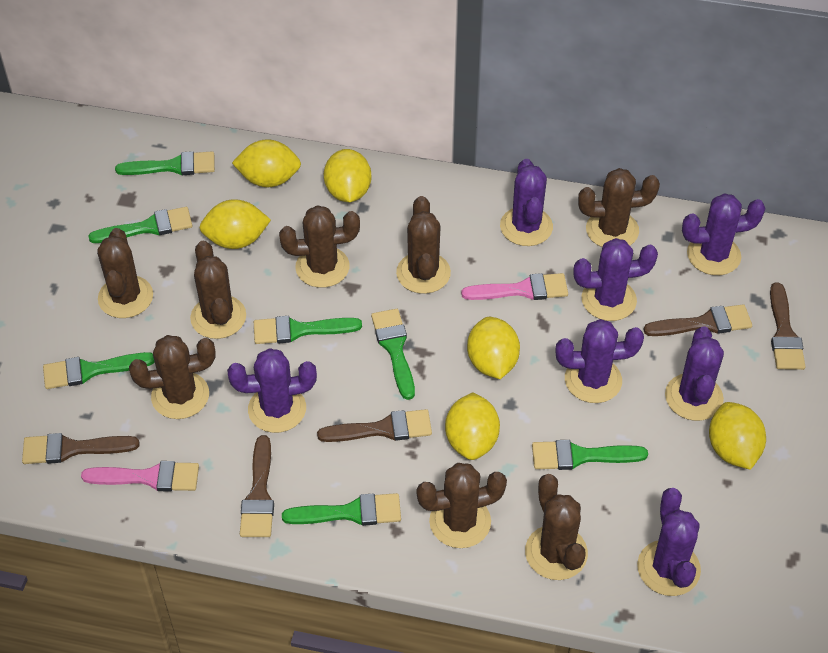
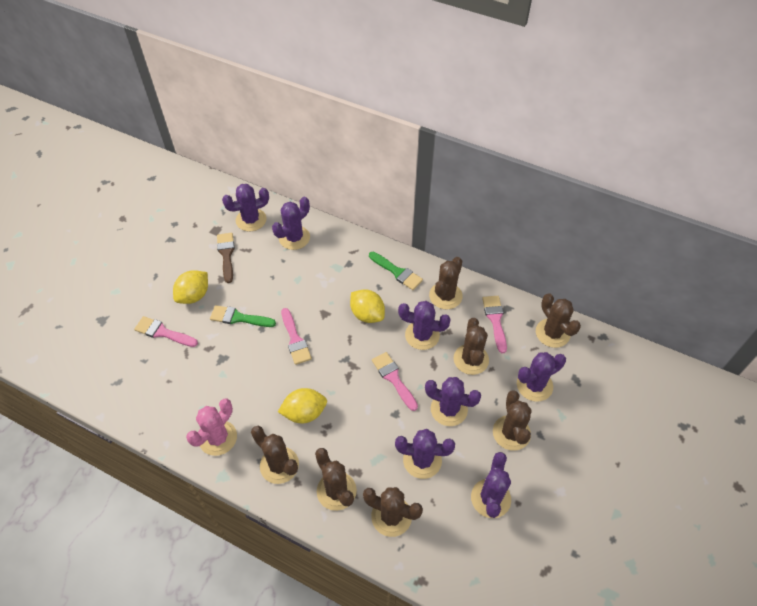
brown brush: [22,433,139,464] [240,435,274,537] [317,409,432,442] [643,304,752,336] [770,283,806,370] = 5 -> [217,233,235,283] = 1
brown cactus: [97,228,153,318] [129,335,216,419] [190,241,246,339] [279,205,360,288] [396,196,451,294] [417,463,507,548] [525,474,588,580] [578,168,660,247] = 8 -> [251,426,299,484] [315,448,357,511] [363,487,423,537] [429,257,463,309] [454,318,489,375] [493,390,532,451] [536,293,581,348] = 7
green brush: [43,352,154,389] [88,207,192,243] [115,151,215,175] [254,316,362,344] [282,493,401,526] [371,309,415,400] [532,440,648,470] = 7 -> [210,305,276,327] [369,252,423,290] = 2
pink brush: [81,461,199,492] [461,273,568,300] = 2 -> [134,316,198,347] [281,308,312,365] [372,352,418,411] [482,296,507,353] = 4
pink cactus: none = 0 -> [186,399,237,456] = 1
yellow lemon: [199,199,271,249] [232,139,301,187] [324,149,371,202] [445,392,500,460] [467,317,520,379] [709,402,766,470] = 6 -> [173,270,208,304] [278,388,327,423] [350,289,385,323] = 3

